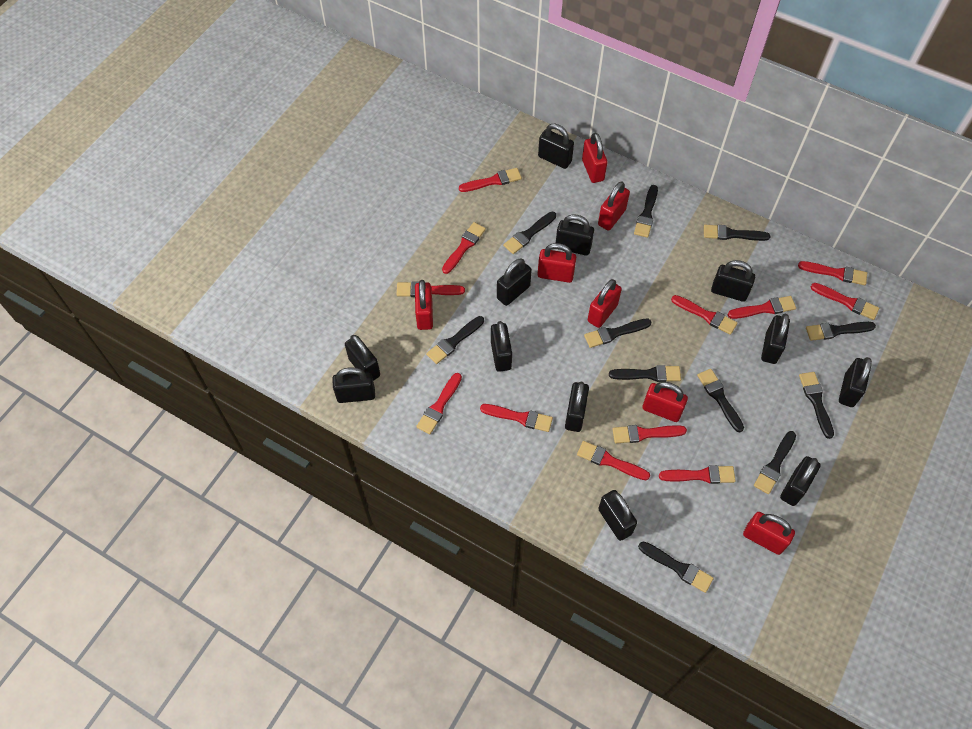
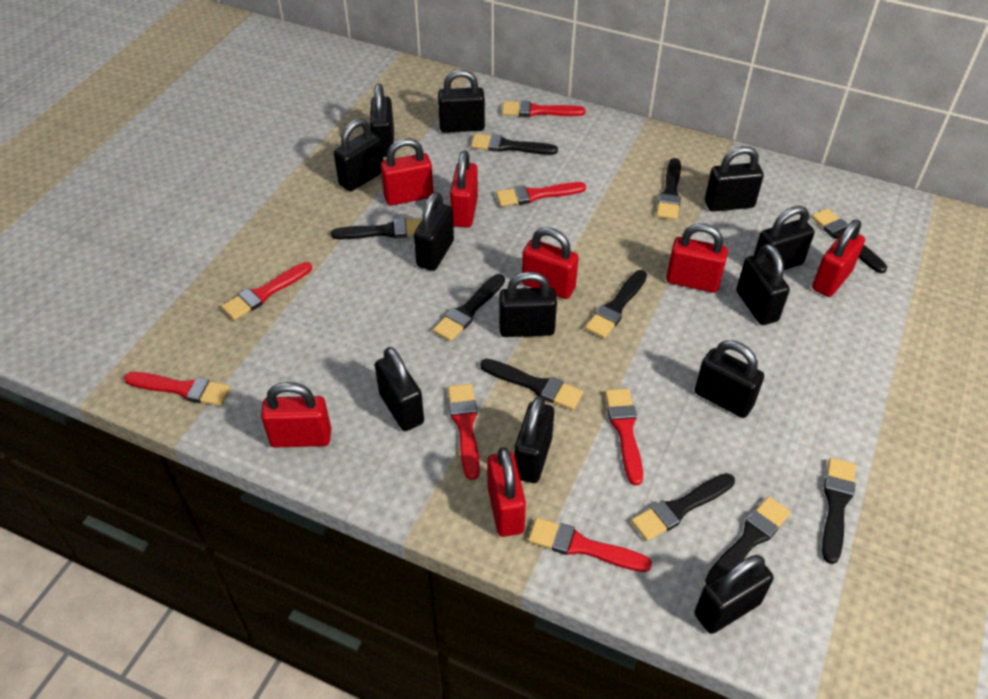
black brush: [426,316,484,364] [503,212,556,254] [584,318,652,348] [609,365,681,382] [634,185,658,238] [638,541,714,593] [697,369,744,432] [704,225,770,241] [754,431,796,494] [799,372,834,439] [806,322,876,341] = 11 -> [331,218,422,239] [433,274,505,342] [471,134,558,155] [480,359,583,410] [585,270,647,338] [631,473,735,541] [656,158,681,220] [705,496,791,584] [811,208,887,274] [822,458,856,564] = 10
red brush: [396,281,465,297] [416,373,462,434] [442,222,486,274] [459,168,522,192] [480,404,553,432] [577,441,650,480] [612,425,687,443] [659,465,736,484] [671,295,737,335] [727,296,796,319] [798,261,867,285] [811,283,879,320] = 12 -> [124,372,231,406] [221,262,312,320] [448,384,480,480] [496,182,586,207] [502,100,586,117] [528,518,652,572] [605,388,643,486] = 7

